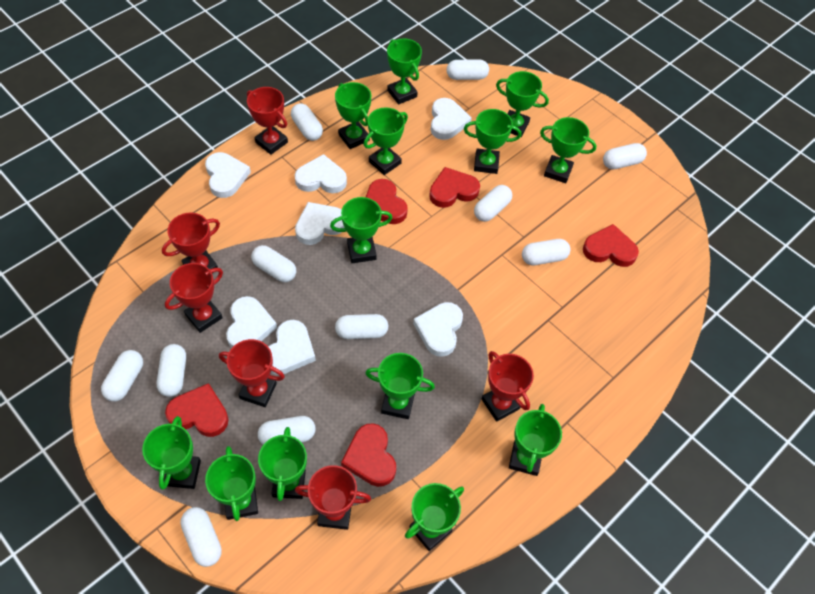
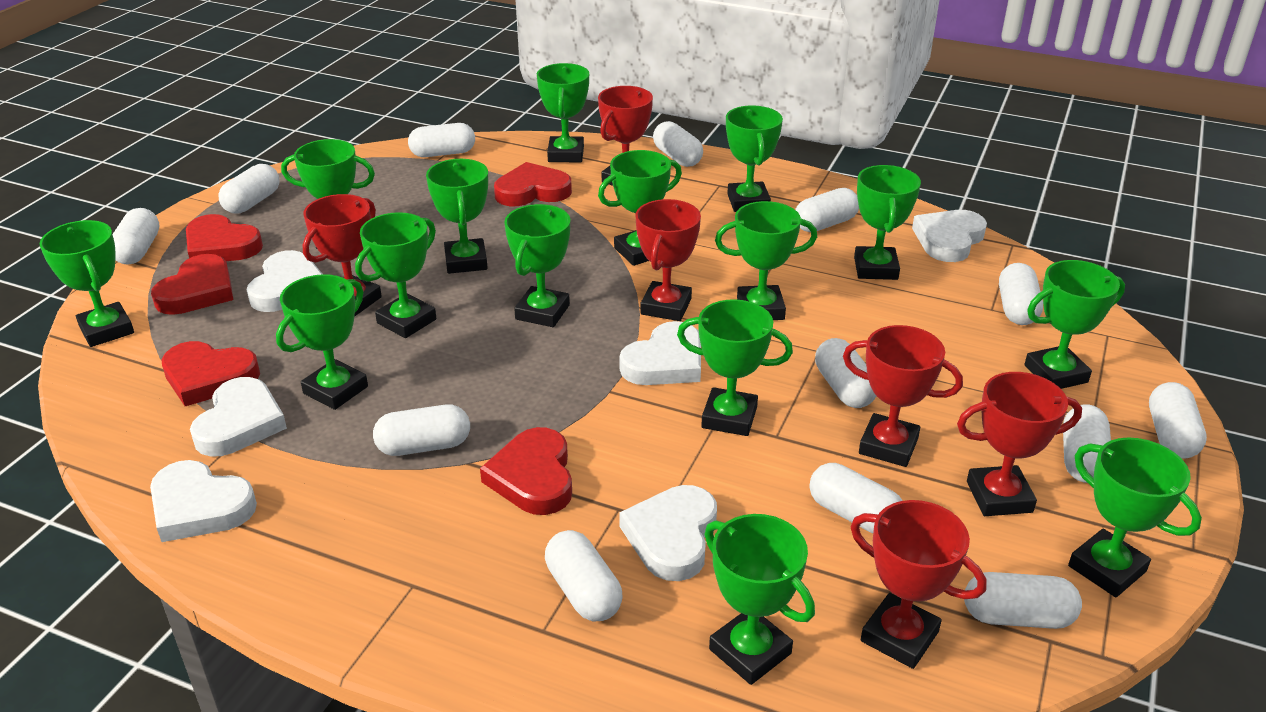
green trophy: [142,416,201,490] [205,446,258,521] [258,427,307,501] [330,197,392,263] [335,82,371,149] [364,107,408,175] [365,353,435,419] [387,38,422,104] [405,483,464,551] [464,109,521,174] [496,71,549,137] [509,404,562,476] [540,117,597,183] = 13 -> [39,220,134,347] [276,274,368,410] [281,139,375,249] [355,212,436,338] [426,159,488,274] [504,204,570,327] [537,63,589,162] [598,150,682,266] [677,299,793,436] [704,514,815,685] [715,201,817,320] [726,106,783,212] [854,165,921,280] [1024,260,1125,389] [1068,437,1202,597] = 15
white capsule: [101,350,143,401] [157,344,186,397] [180,507,222,567] [251,245,296,282] [258,416,315,445] [291,103,323,141] [335,314,388,339] [447,59,489,80] [474,185,512,222] [522,239,570,265] [603,143,647,169] = 11 -> [113,208,160,265] [218,164,280,214] [373,404,470,456] [408,123,475,157] [545,530,622,621] [653,121,703,167] [795,188,859,232] [809,463,903,533] [815,338,876,408] [964,572,1082,629] [999,263,1043,325] [1063,404,1111,483] [1149,382,1207,459] = 13
white heart: [205,152,251,198] [226,296,277,348] [268,320,316,375] [295,154,347,193] [295,202,345,245] [413,302,463,357] [431,98,472,140] = 7 -> [150,460,257,542] [190,377,287,457] [246,250,322,312] [619,485,717,581] [620,321,701,385] [912,210,987,262] = 6

